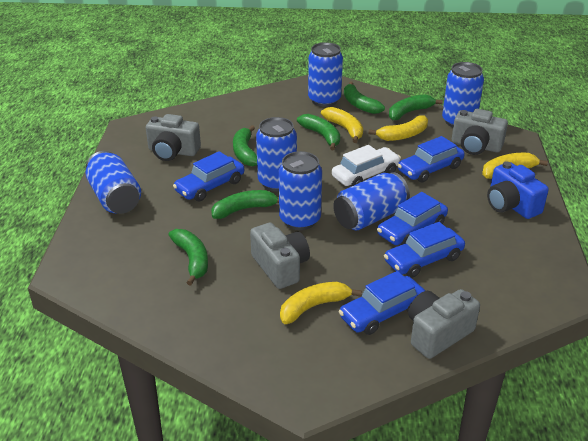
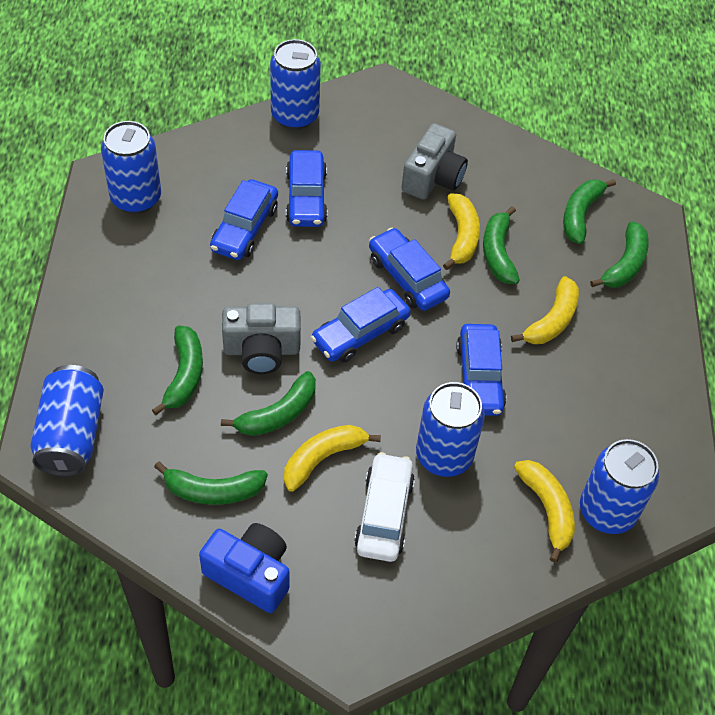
blue can: [86,151,141,214] [256,117,297,192] [279,151,322,230] [308,42,343,107] [333,172,410,231] [442,62,484,127] = 6 -> [30,365,104,477] [101,121,161,214] [270,39,321,130] [416,382,485,477] [580,439,659,534] = 5
grey camera: [146,114,201,161] [250,223,310,289] [408,289,480,359] [452,109,508,155] = 4 -> [222,303,301,374] [401,123,468,200] = 2

